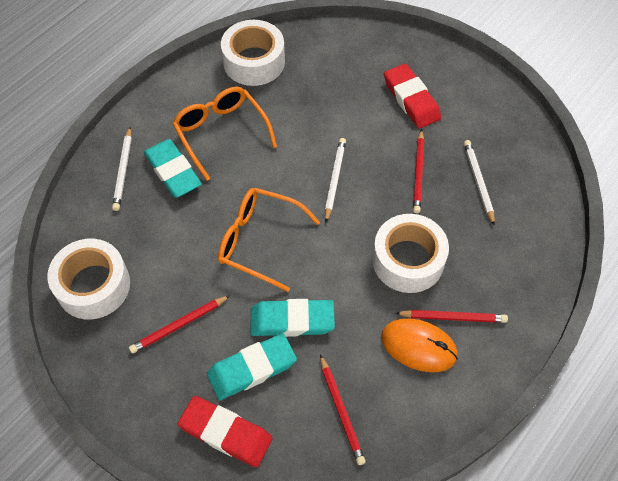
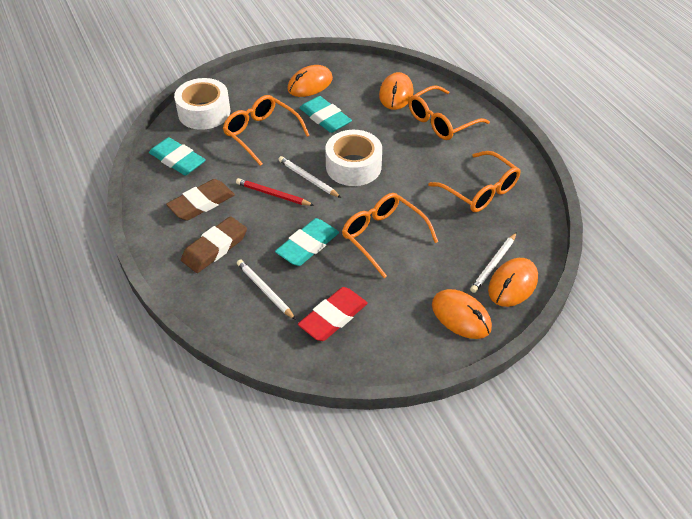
brown eraser: none = 0 -> [166,179,235,221] [181,216,247,273] = 2
orange glasses: [172,87,277,181] [218,188,320,292] = 2 -> [223,95,310,166] [342,193,438,278] [408,86,490,140] [428,151,521,212] = 4
orange mouse: [381,318,458,372] = 1 -> [287,65,333,97] [379,72,414,110] [432,289,492,339] [488,258,538,307] = 4
red eraser: [178,396,272,467] [384,64,441,129] = 2 -> [298,287,368,341] = 1
red pencil: [129,295,230,354] [320,354,366,465] [395,310,508,323] [413,129,424,213] = 4 -> [236,178,314,206] = 1
white tape: [47,239,130,319] [221,20,285,86] [372,214,449,293] = 3 -> [174,78,230,130] [325,130,382,186] = 2

